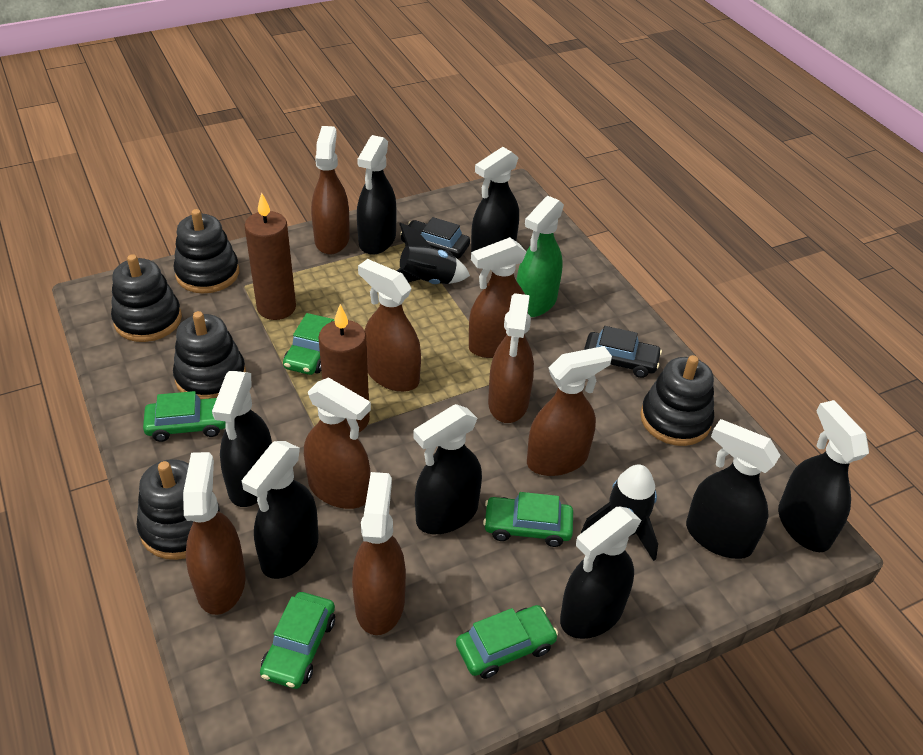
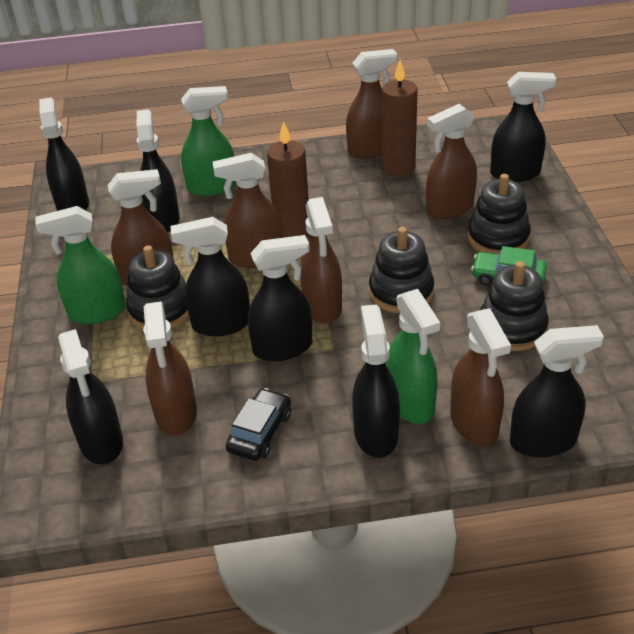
black car: [400,217,470,259] [584,326,662,378] = 2 -> [226,388,291,461] = 1
black rocket: [396,222,470,284] [581,465,658,561] = 2 -> none = 0
black stacking toy: [111,254,182,342] [137,459,220,560] [173,311,246,399] [174,209,239,293] [640,355,714,446] = 5 -> [126,245,189,329] [369,227,434,313] [467,174,531,254] [480,261,549,351] = 4
brown spray bottle: [183,452,246,615] [304,377,371,509] [311,126,350,255] [352,472,406,635] [358,259,421,392] [469,237,526,358] [488,293,534,423] [527,346,612,476] = 8 -> [108,169,174,286] [143,301,197,435] [213,153,283,268] [300,197,342,324] [346,49,397,158] [426,104,477,219] [450,308,511,446] = 7
green car: [143,391,225,442] [260,592,335,689] [283,313,335,375] [456,605,558,679] [483,492,573,547] = 5 -> [471,246,547,285] = 1
green spray bottle: [516,196,564,317] = 1 -> [35,206,126,324] [181,86,236,196] [386,289,440,424] = 3

